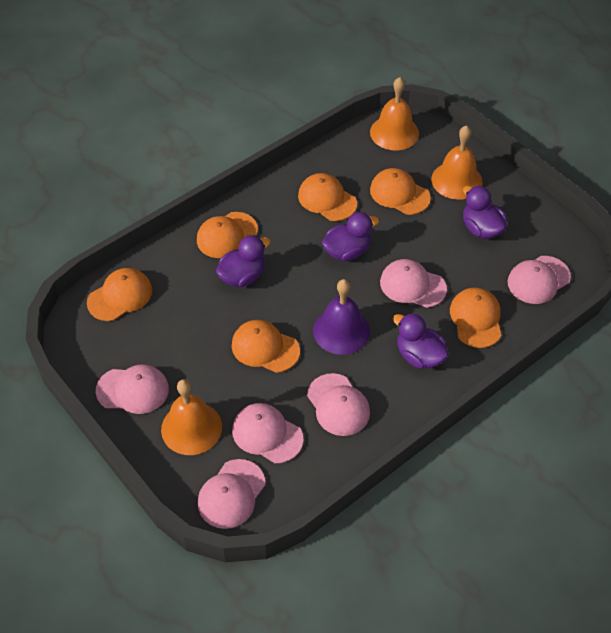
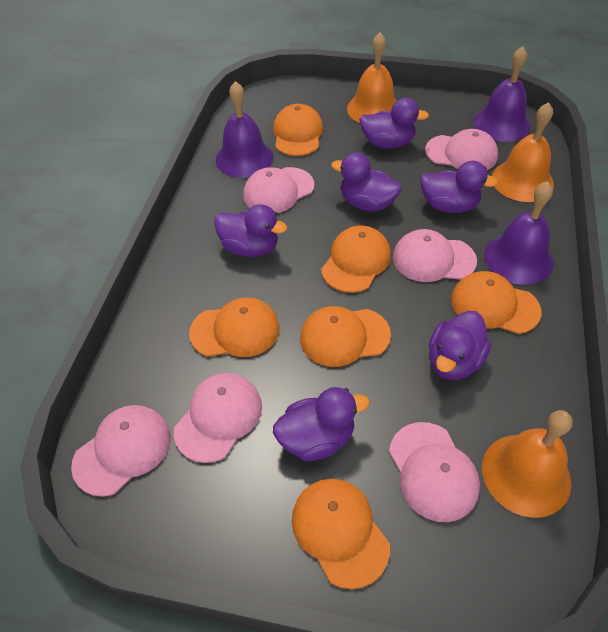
purple bell: [313,279,370,355] = 1 -> [216,81,274,178] [473,46,530,142] [484,181,554,285] = 3
purple duck: [216,235,271,287] [322,212,379,261] [392,313,449,369] [463,186,507,239] = 4 -> [214,204,287,257] [273,387,370,461] [331,152,402,211] [359,98,429,149] [420,161,498,213] [429,311,491,380] = 6

